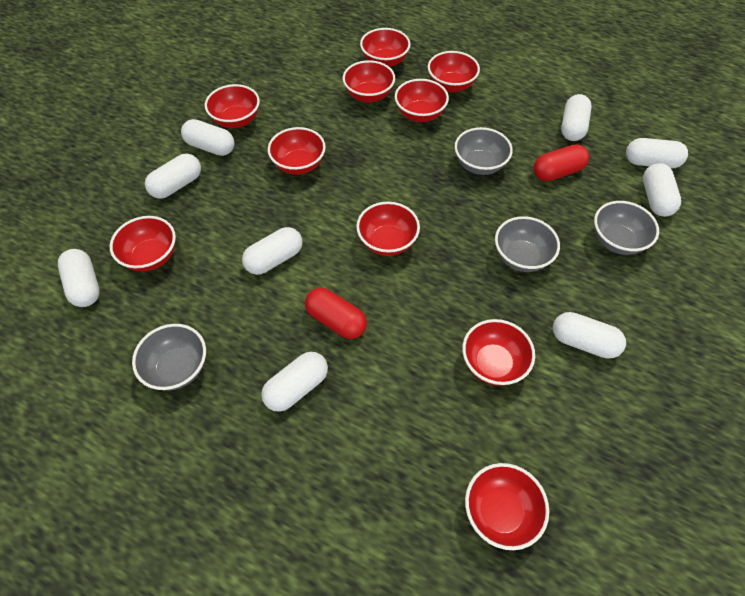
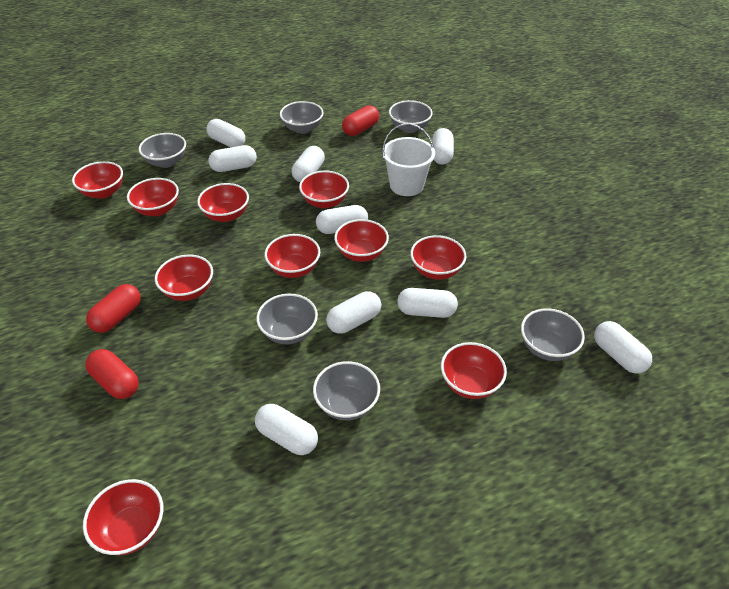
grey bowl: [132,324,206,391] [454,127,513,175] [495,216,560,272] [594,201,659,255] = 4 -> [139,133,186,168] [256,294,318,344] [280,101,324,134] [313,361,380,421] [389,100,433,133] [521,308,585,361] = 6
red capsule: [305,288,367,339] [533,144,589,181] = 2 -> [85,349,139,399] [86,284,141,333] [342,105,379,136] = 3
white bucket: none = 0 -> [382,123,435,196] = 1

